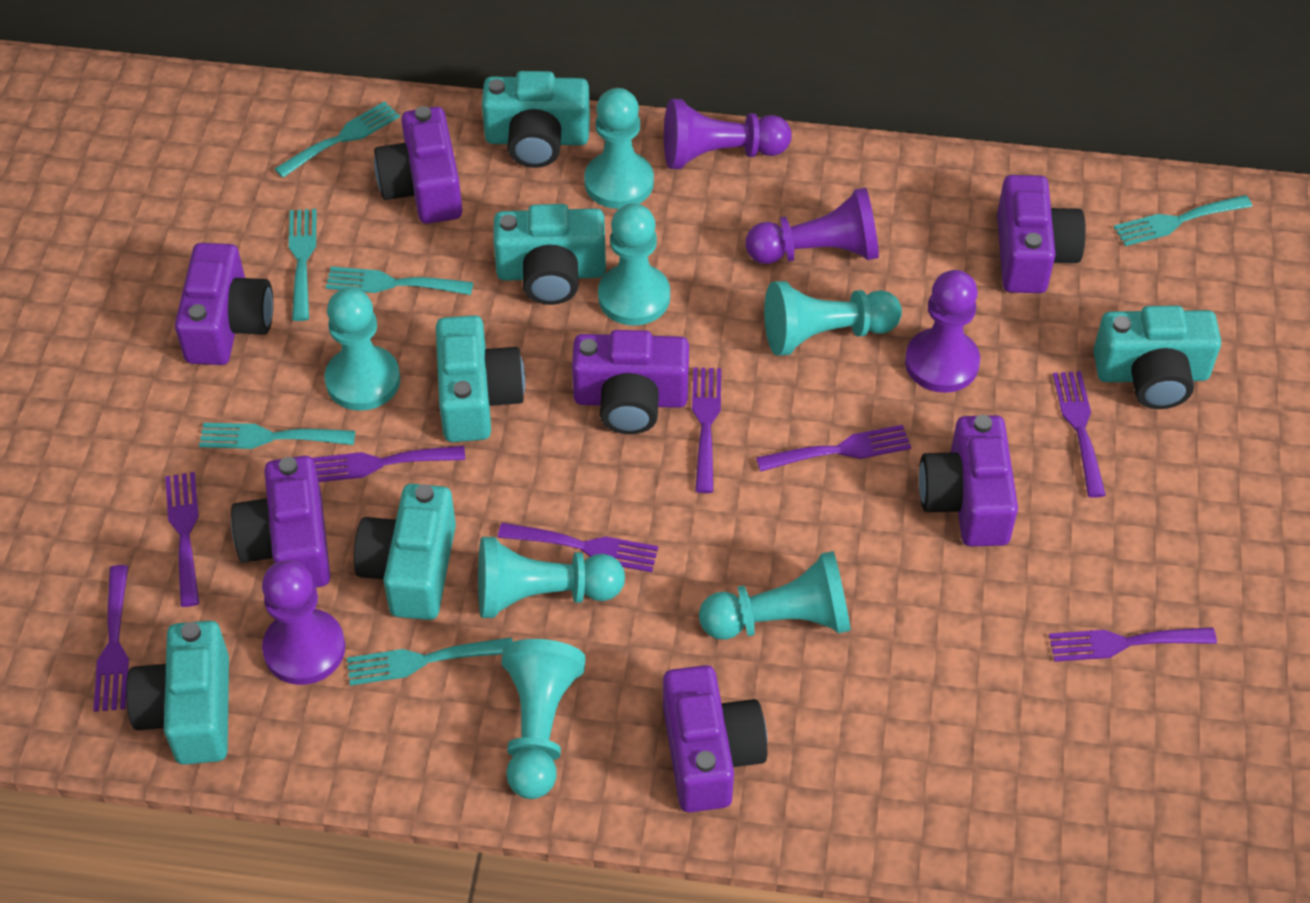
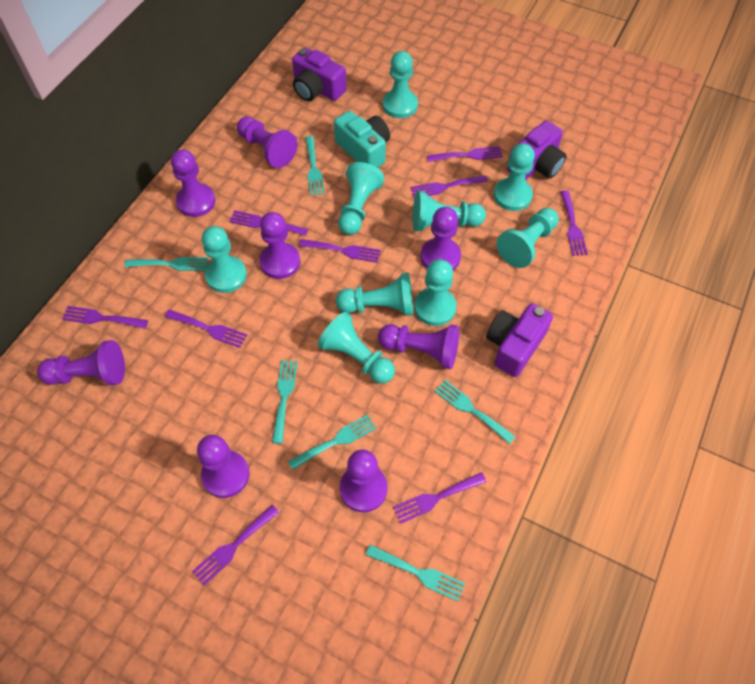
purple camera: [175,243,273,365] [231,456,330,587] [374,106,462,224] [572,330,689,434] [663,665,767,812] [919,415,1018,546] [997,175,1086,293] = 7 -> [292,47,347,101] [486,303,553,377] [507,120,567,180] = 3
purple fork: [93,565,129,712] [165,472,199,607] [312,446,465,482] [498,523,658,572] [692,368,721,493] [756,425,911,472] [1049,627,1217,662] [1053,371,1106,498] = 8 -> [62,306,148,329] [165,309,247,348] [192,505,279,586] [229,210,308,236] [299,239,380,263] [393,472,487,524] [410,175,488,199] [427,146,503,162] [560,190,588,256] = 9
purple pawn: [262,560,345,685] [664,99,791,169] [746,187,879,264] [905,270,980,393] = 4 -> [37,340,125,385] [171,149,216,217] [197,435,250,498] [237,116,298,168] [259,212,300,279] [340,449,388,512] [378,324,459,369] [421,207,461,270] = 8
turquoise camera: [126,621,229,765] [354,484,456,620] [436,315,525,442] [482,71,590,168] [493,204,606,305] [1093,306,1221,409] = 6 -> [334,111,390,168] = 1
turquoise pawn: [325,288,400,411] [478,537,625,618] [501,639,586,799] [584,88,654,209] [598,203,670,326] [699,551,851,640] [764,281,902,356] = 7 -> [202,226,247,293] [318,312,395,384] [336,273,413,316] [338,162,384,235] [383,51,418,118] [413,191,486,231] [414,259,457,326] [494,143,535,211] [497,208,559,268] = 9

